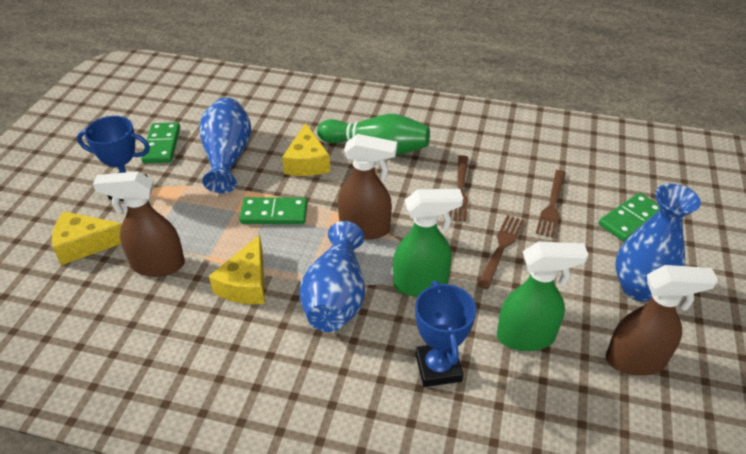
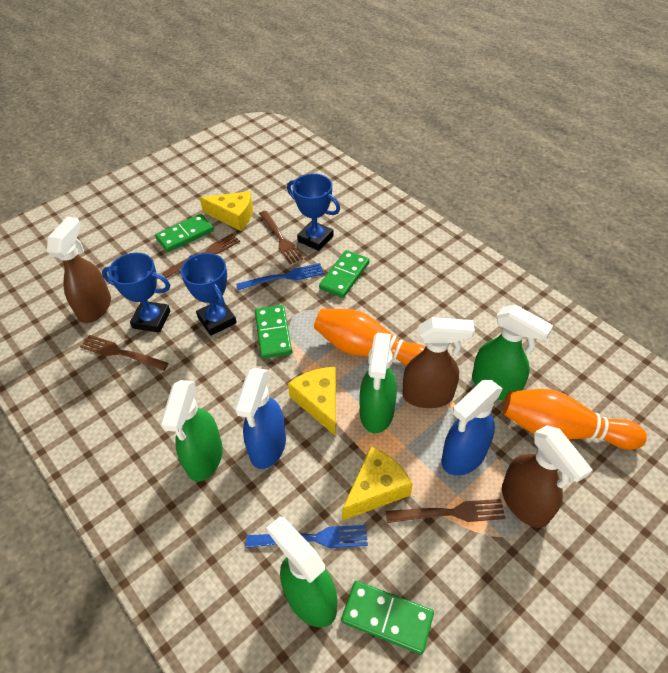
blue fork: none = 0 -> [236,263,324,290] [246,525,368,548] = 2
blue spray bottle: none = 0 -> [235,368,286,469] [441,380,503,476] = 2
blue trophy: [77,116,150,201] [415,281,476,387] = 2 -> [102,253,170,333] [180,253,237,336] [287,174,340,251] = 3
blue vase: [199,98,251,193] [299,221,365,332] [615,184,701,302] = 3 -> none = 0
brown fork: [449,155,468,222] [477,215,524,289] [536,170,566,238] = 3 -> [80,335,169,371] [162,234,240,278] [259,211,303,264] [386,499,506,523] = 4
green bowling pin: [317,114,430,155] = 1 -> none = 0
green domino: [141,122,180,163] [239,197,308,224] [599,193,659,242] = 3 -> [155,214,214,252] [255,305,292,359] [319,250,369,298] [341,581,434,655] = 4
green spray bottle: [393,189,463,297] [497,241,588,351] = 2 -> [160,380,223,482] [267,516,337,627] [359,333,397,433] [472,304,553,401] = 4
orange bowling pin: none = 0 -> [314,309,426,366] [503,389,647,450] = 2

